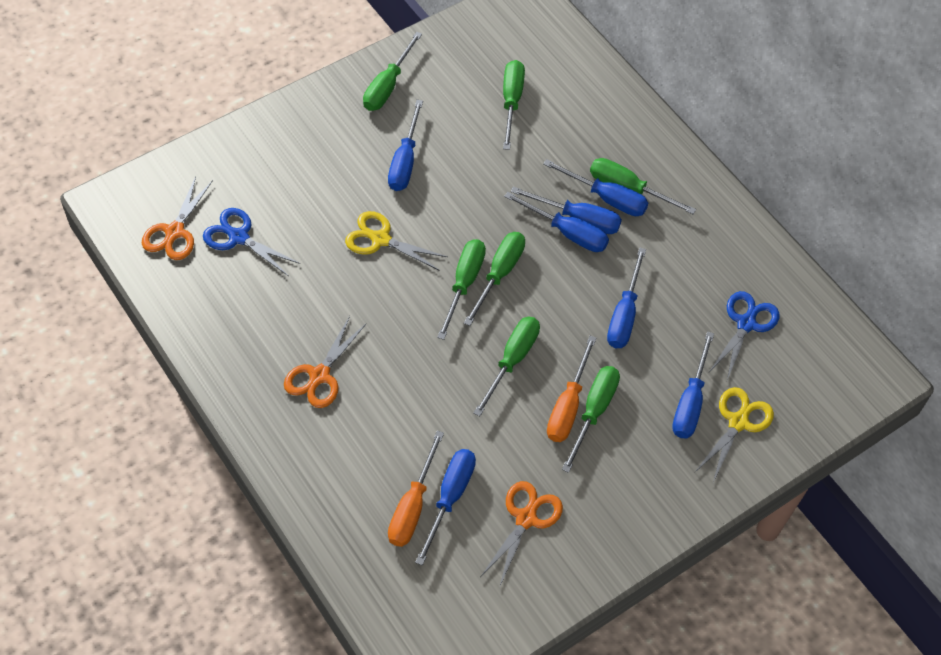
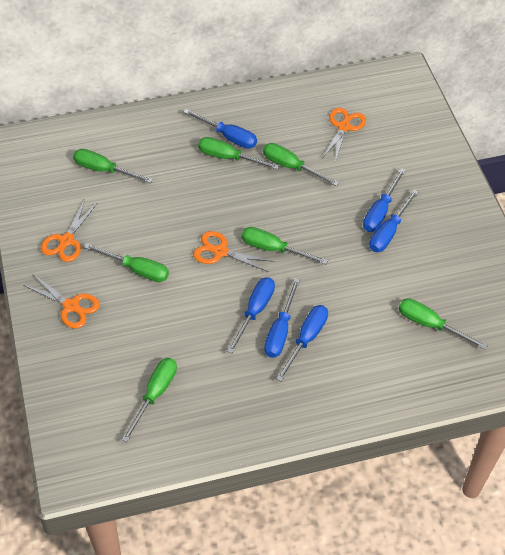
blue scissors: [203,208,301,276] [709,291,780,380] = 2 -> none = 0
blue screwdriver: [388,100,423,191] [415,449,476,566] [504,192,609,252] [511,187,622,234] [543,159,648,216] [607,247,646,348] [672,331,714,438] = 7 -> [184,109,257,149] [227,277,275,354] [264,278,300,358] [276,305,328,381] [363,168,406,232] [369,189,419,252] = 6
orange scissors: [142,176,213,260] [284,316,367,408] [481,481,563,588] = 3 -> [24,274,100,328] [40,200,97,262] [193,231,274,272] [323,108,366,162] = 4
orange screwdriver: [388,431,444,547] [547,336,596,442] = 2 -> none = 0
yellow scissors: [345,211,448,271] [695,387,774,482] = 2 -> none = 0

